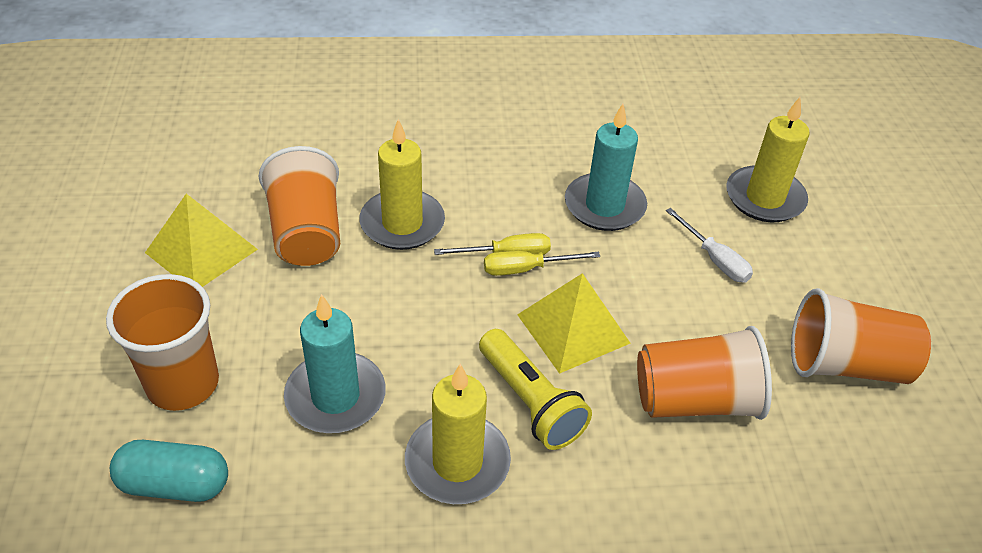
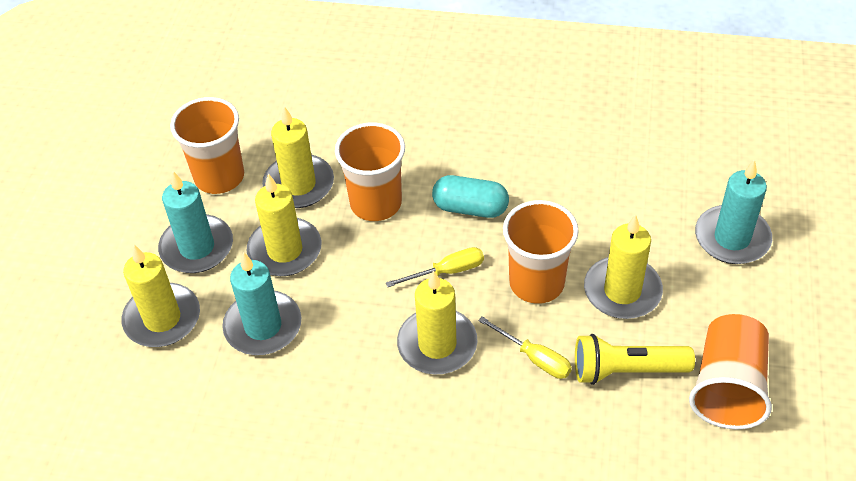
turquoise candle: [284,294,386,433] [565,104,647,231] = 2 -> [158,171,233,273] [222,252,301,355] [695,159,772,264] = 3
white screwdriver: [666,208,753,283] = 1 -> none = 0
yellow candle: [359,119,445,250] [405,364,511,504] [726,97,809,222] = 3 -> [122,245,200,347] [247,174,321,276] [262,106,334,208] [397,270,478,375] [584,214,663,319] = 5
yellow pyramid: [145,194,258,287] [517,273,630,374] = 2 -> none = 0

